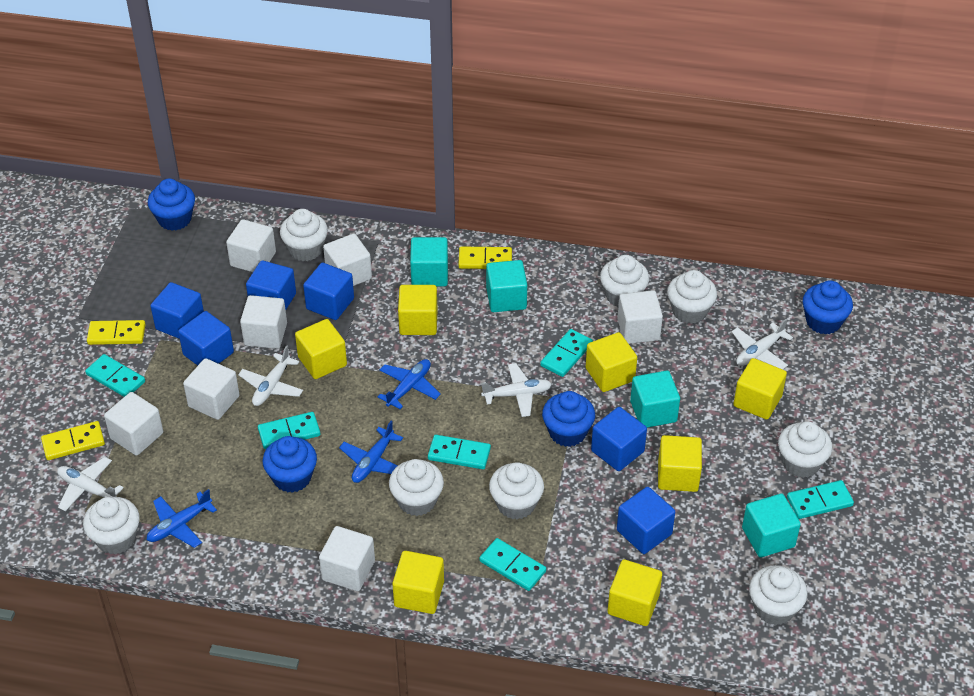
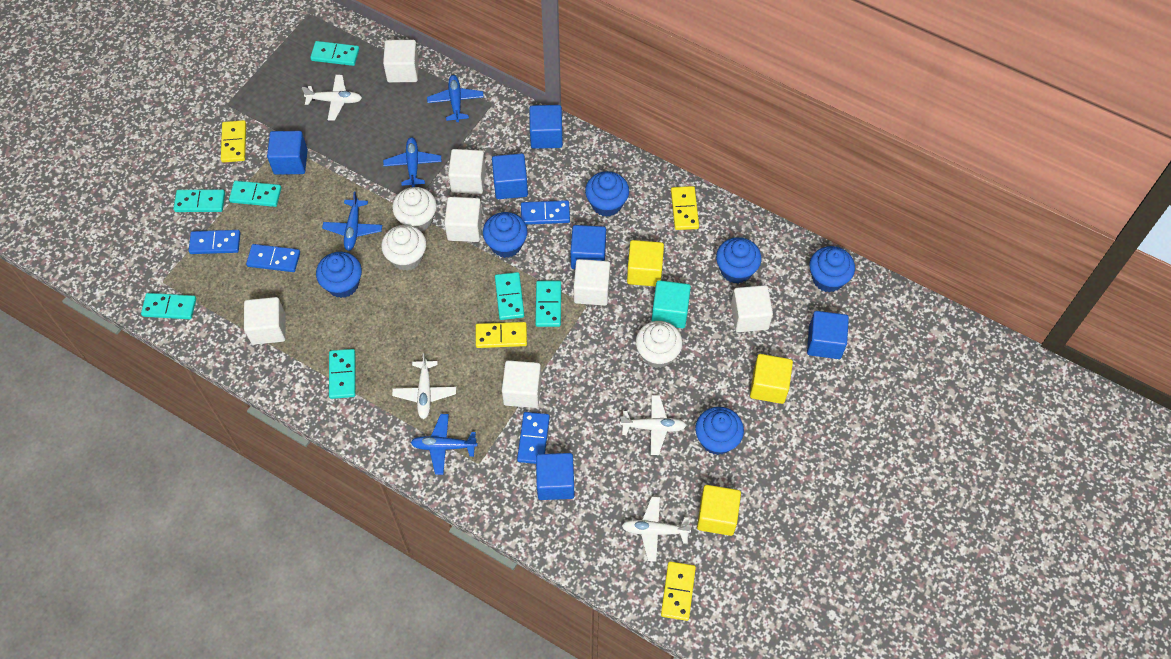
blue cupcake: [148,179,195,231] [263,436,317,493] [542,391,595,447] [803,280,853,335] = 4 -> [316,252,362,298] [483,212,527,258] [585,171,629,217] [695,407,744,455] [716,237,761,284] [809,246,855,293] = 6
blue domino: none = 0 -> [189,230,241,254] [246,244,300,272] [517,412,550,464] [521,200,570,225] = 4
blue plane: [147,489,217,548] [339,420,403,483] [378,359,441,409] = 3 -> [322,191,382,251] [383,137,442,187] [410,414,478,475] [427,75,484,122] = 4
turquoise cube: [410,237,448,286] [486,260,527,312] [630,371,680,428] [742,494,801,557] = 4 -> [651,280,691,328] = 1
turquoise domino: [85,354,145,397] [258,412,320,449] [428,435,491,469] [479,538,546,591] [540,329,593,377] [787,480,854,519] = 6 -> [141,293,196,319] [174,189,225,212] [229,181,281,207] [310,41,359,66] [329,349,356,399] [495,272,524,320] [535,281,561,327] = 7
white cupcake: [83,497,140,554] [280,209,328,261] [389,459,444,516] [489,462,544,520] [600,255,649,307] [667,270,717,324] [749,565,807,625] [778,421,832,478] = 8 -> [381,225,426,271] [392,187,437,232] [636,321,683,368] = 3
yellow cube: [295,319,347,379] [392,551,444,614] [398,285,438,335] [586,332,637,392] [607,559,662,626] [658,435,702,492] [733,358,787,420] = 7 -> [627,240,664,287] [697,485,741,536] [750,354,793,404] = 3
yellow domino: [41,421,105,460] [87,320,146,345] [458,247,512,269] = 3 -> [221,120,246,163] [476,322,527,348] [661,561,696,621] [671,186,699,230] = 4

